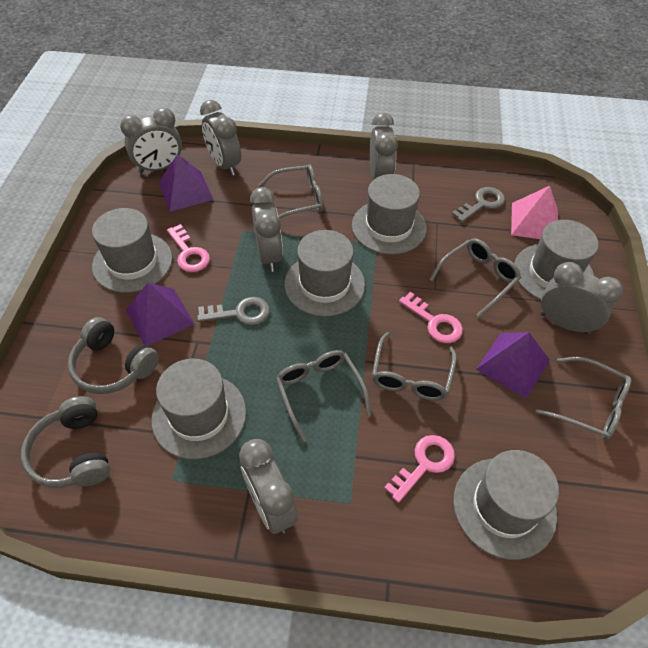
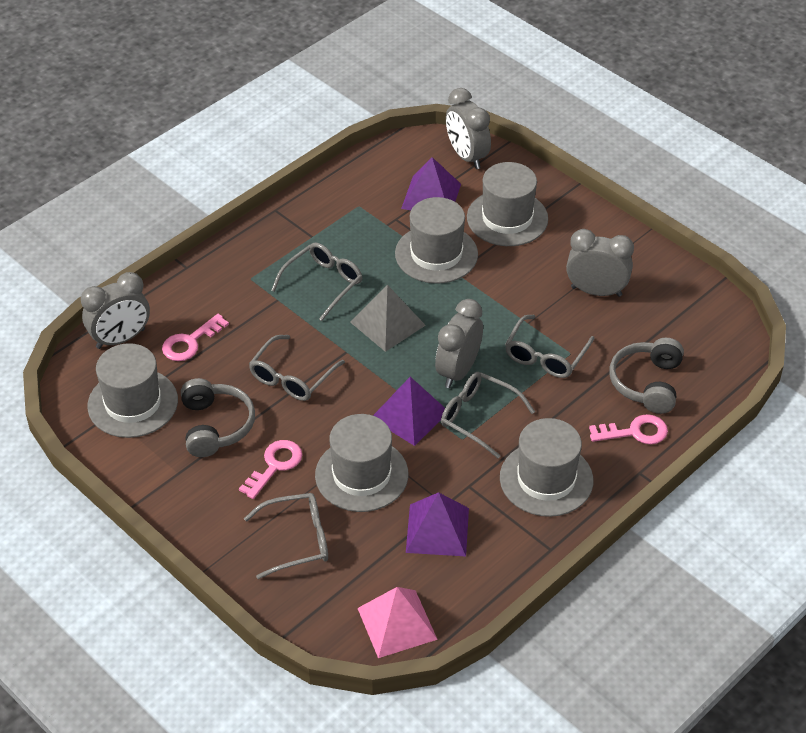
grey clock: [120,108,182,173] [200,100,241,176] [239,439,298,534] [250,187,283,272] [370,113,398,181] [540,262,623,334] = 6 -> [81,272,150,349] [435,299,483,388] [446,88,491,169] [566,229,634,297] = 4
grey hat: [92,208,173,293] [152,359,246,459] [284,230,365,317] [352,174,427,255] [453,450,559,560] [514,220,599,300] = 6 -> [87,343,178,438] [315,414,408,512] [395,197,478,284] [467,162,548,246] [500,418,593,517] = 5
grey key: [197,297,270,325] [452,187,505,222] = 2 -> none = 0
grey pyramid: none = 0 -> [350,285,426,352] = 1

